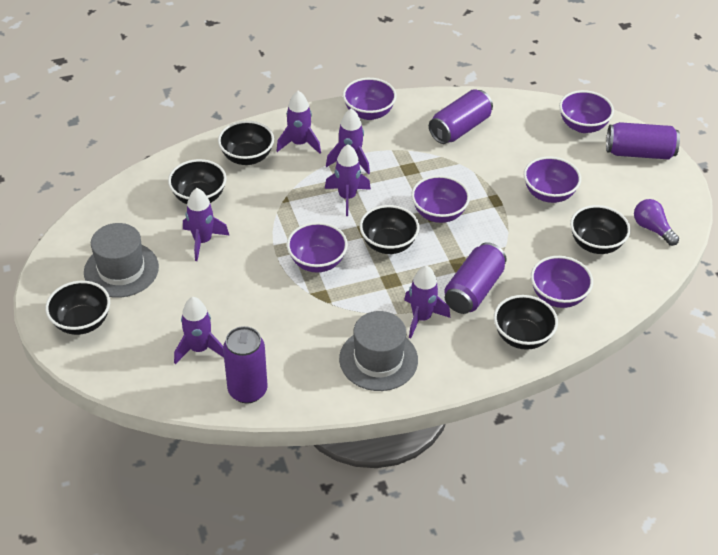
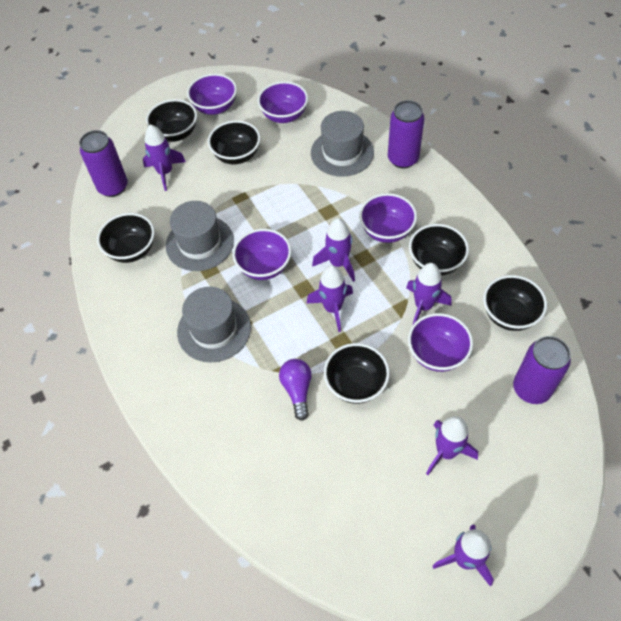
grey hat: [84,223,159,298] [339,311,418,391] = 2 -> [166,201,234,271] [177,287,251,363] [311,111,374,177] = 3
purple bowl: [287,222,348,273] [343,78,397,120] [411,175,470,223] [524,156,581,203] [531,256,593,308] [559,90,614,133] = 6 -> [187,74,237,115] [233,229,291,280] [257,81,308,123] [359,193,417,243] [408,313,473,372] = 5
purple can: [223,326,267,404] [429,89,493,144] [444,242,507,314] [606,122,680,159] = 4 -> [79,130,128,197] [388,100,425,169] [513,336,571,404] = 3

